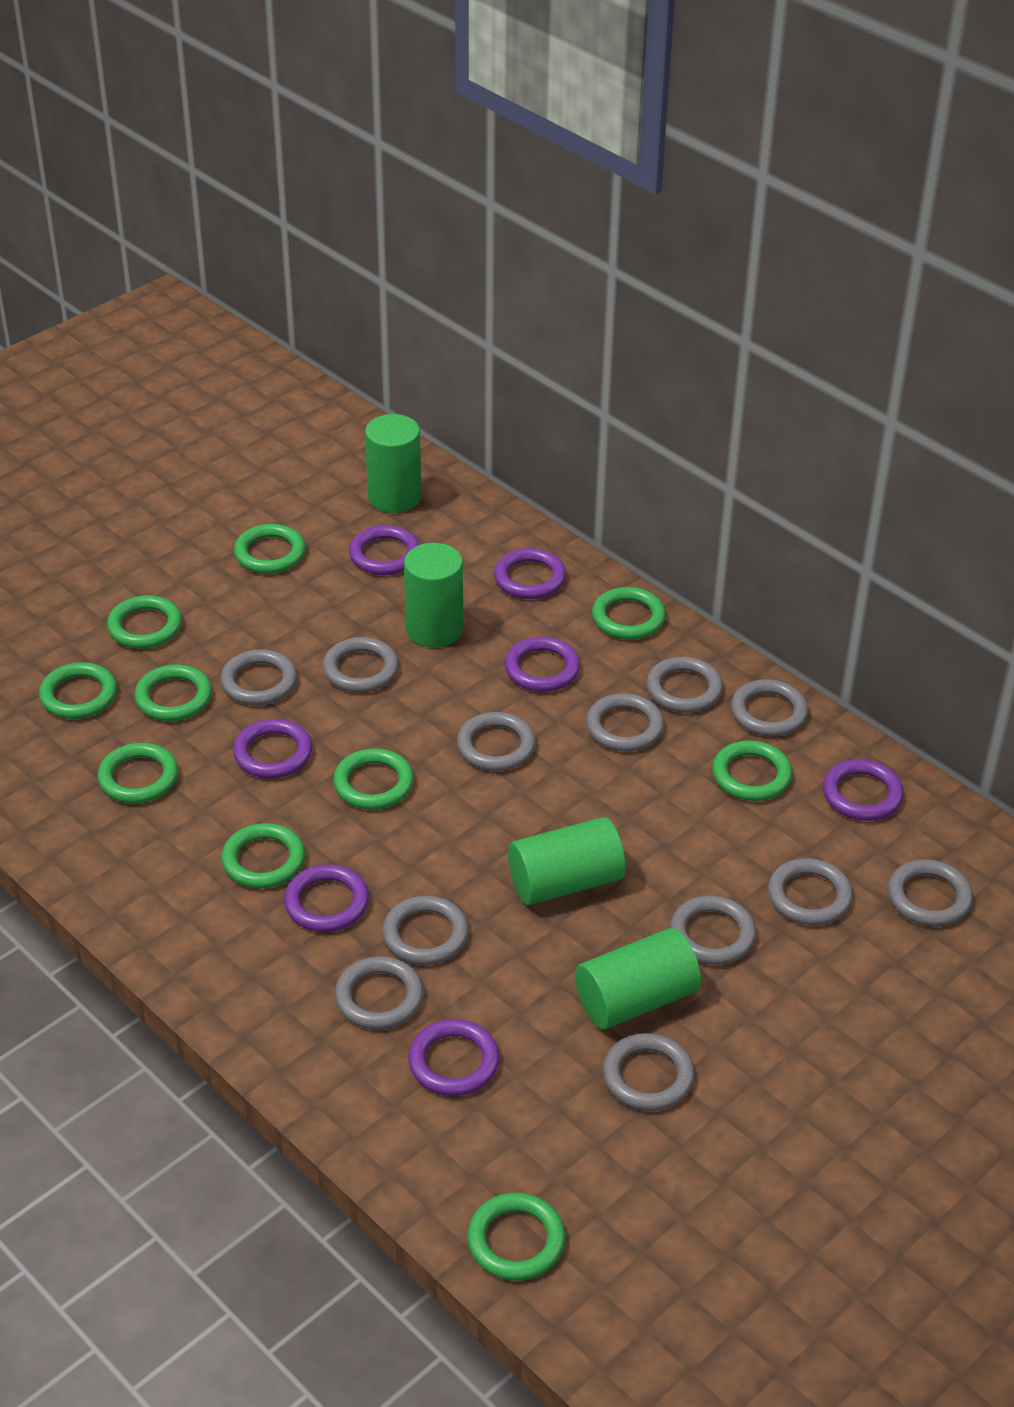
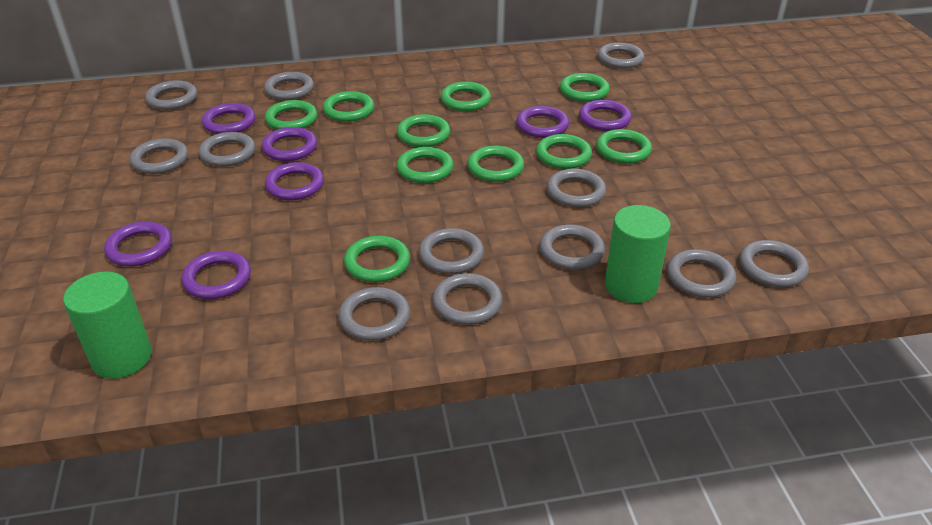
green cylinder: [365,414,421,513] [404,543,463,648] [508,817,626,905] [575,928,701,1029] = 4 -> [63,272,152,379] [605,205,671,303] = 2

